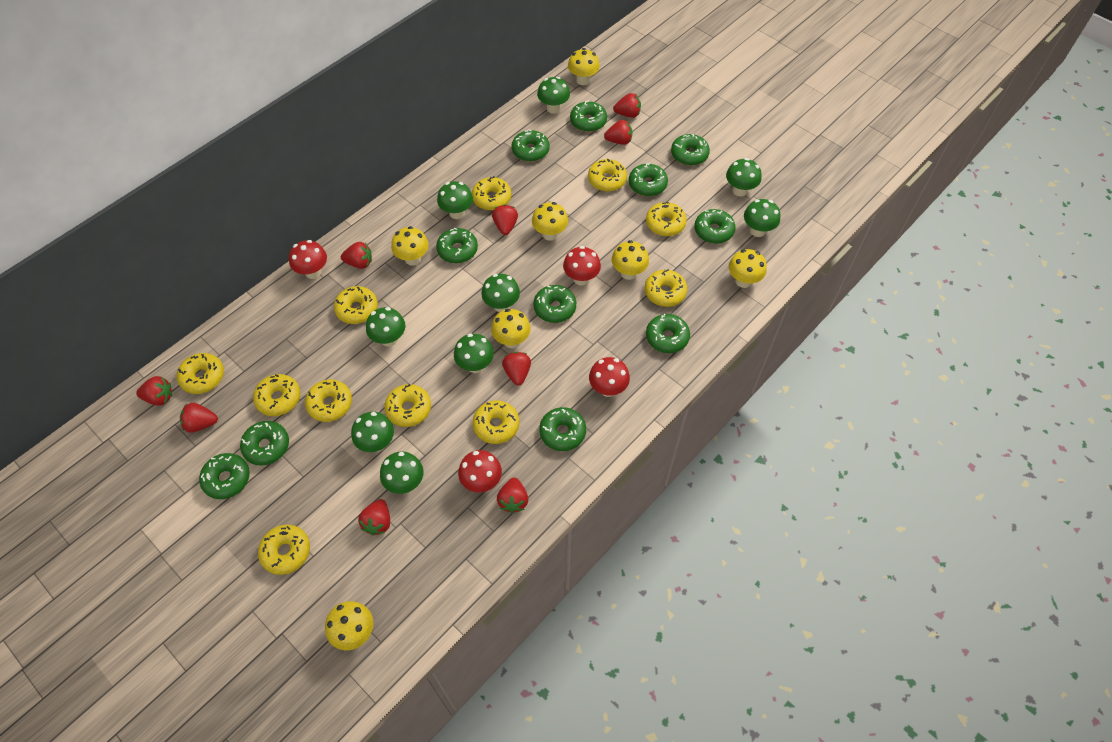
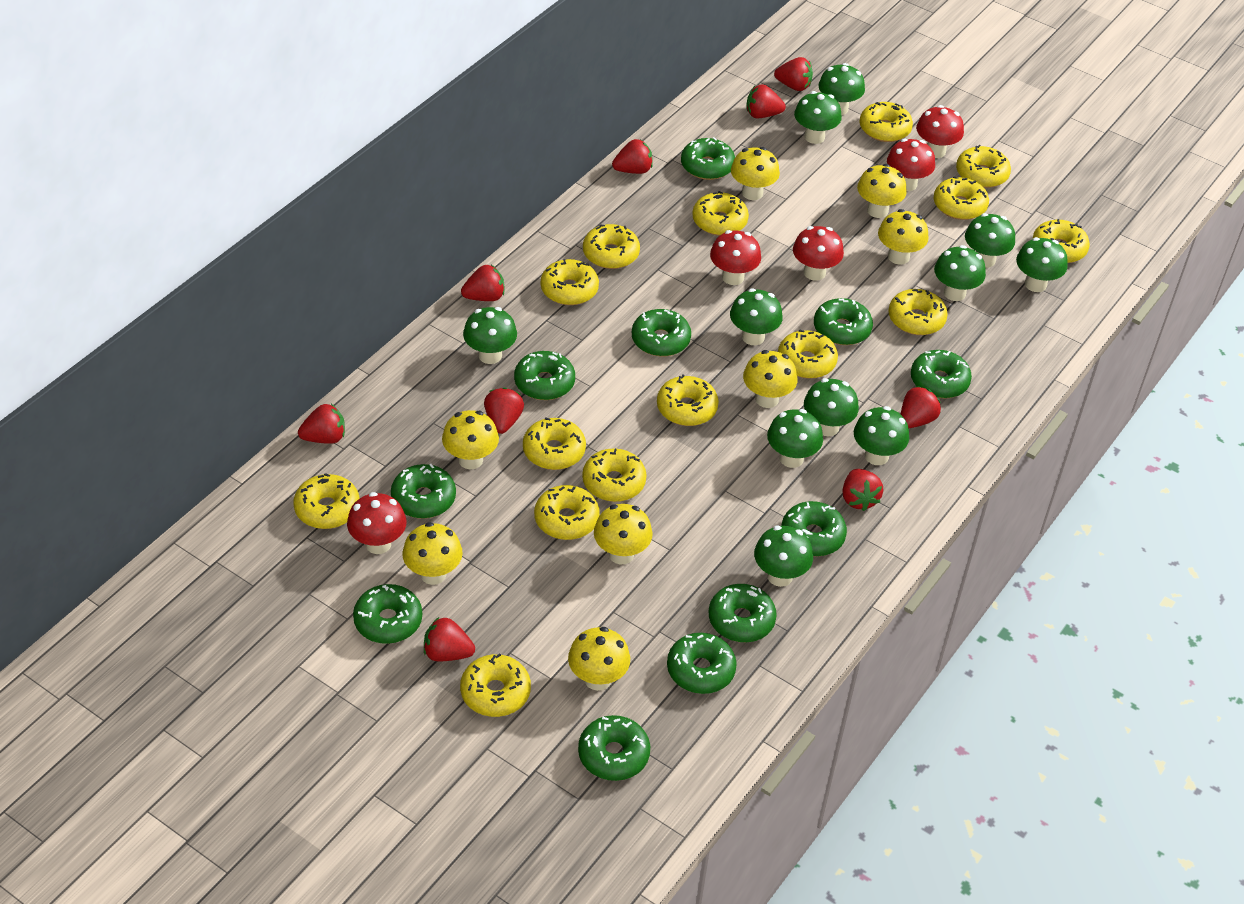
green mushroom: [351,412,394,452] [366,307,406,347] [380,451,424,494] [437,181,473,219] [454,333,494,373] [481,274,520,312] [537,77,570,114] [726,158,762,196] [744,199,781,237] = 9 -> [463,307,517,364] [730,288,783,345] [754,525,813,587] [767,409,823,468] [794,91,842,144] [804,378,859,436] [819,63,865,115] [854,406,909,465] [934,245,986,301] [965,213,1015,268] [1016,237,1068,292] = 11
red mushroom: [289,240,327,279] [458,450,502,492] [563,246,601,285] [589,357,630,397] = 4 -> [347,492,407,554] [710,230,761,285] [793,226,844,281] [887,139,935,191] [916,105,964,158] = 5
yellow donut: [177,353,224,394] [253,374,301,416] [258,525,310,575] [305,379,352,422] [334,286,378,324] [384,384,431,427] [472,176,511,210] [473,400,519,444] [588,159,627,192] [645,269,687,307] [646,202,687,236] = 11 -> [294,473,360,529] [460,653,531,717] [523,417,586,470] [534,485,600,540] [541,259,599,305] [582,448,647,502] [583,224,640,269] [657,374,719,426] [692,191,749,236] [778,329,838,378] [859,102,913,142] [888,289,948,335] [933,176,989,220] [956,145,1011,188] [1033,219,1090,263] = 15
yellow mushroom: [325,601,373,650] [391,226,429,266] [491,309,531,348] [532,202,568,241] [568,48,600,85] [612,240,649,280] [729,249,767,288] = 7 -> [402,522,463,585] [442,410,499,469] [568,627,630,691] [594,504,653,564] [731,147,780,200] [743,350,797,408] [857,164,907,218] [878,209,929,265] = 8

